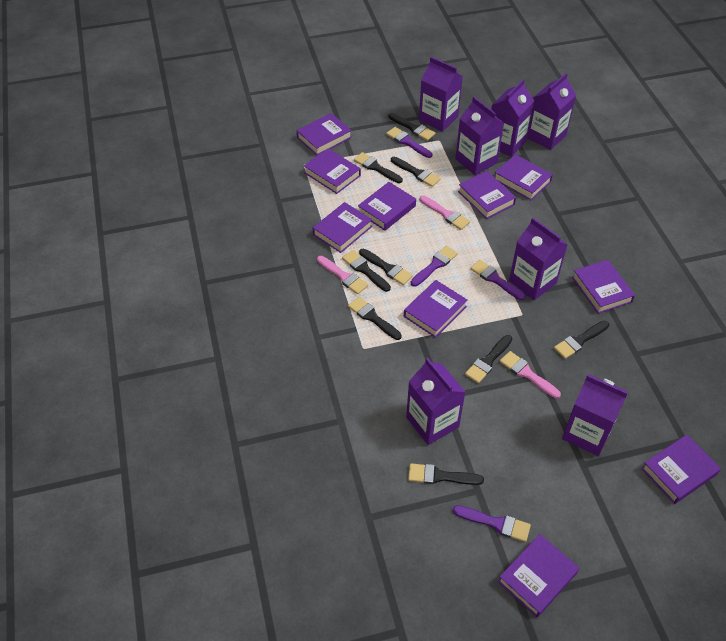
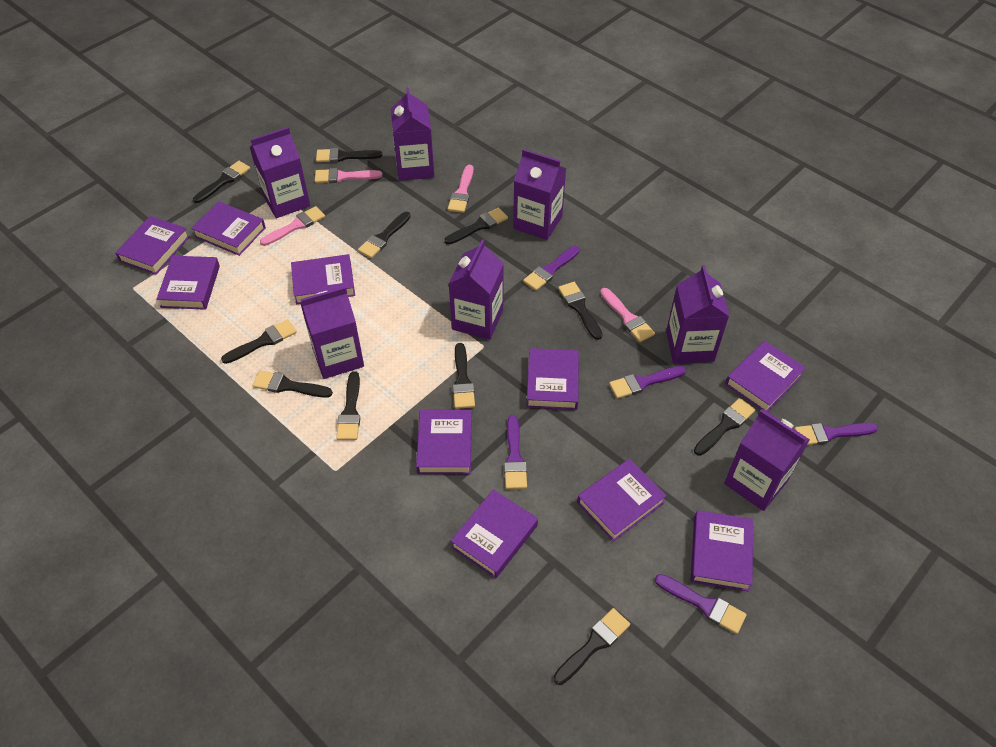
black brush: [342,250,391,292] [348,297,402,340] [354,152,403,183] [359,248,413,285] [388,113,435,141] [391,157,441,187] [408,463,484,485] [465,335,512,383] [554,321,609,359] = 9 -> [193,161,250,203] [221,319,297,364] [252,370,333,398] [316,148,383,163] [336,372,360,440] [358,212,411,258] [445,207,508,244] [453,343,475,409] [553,608,630,685] [558,282,602,340] [694,398,755,456] = 11
pink brush: [317,256,368,294] [420,195,470,230] [500,351,561,398] = 3 -> [260,206,325,246] [315,168,382,183] [448,165,474,213] [600,288,655,342] = 4
purple brush: [386,127,432,158] [411,246,458,287] [453,505,531,542] [470,260,526,300] = 4 -> [504,415,527,489] [523,246,580,291] [609,366,686,399] [655,574,747,634] [794,423,878,445] = 5

